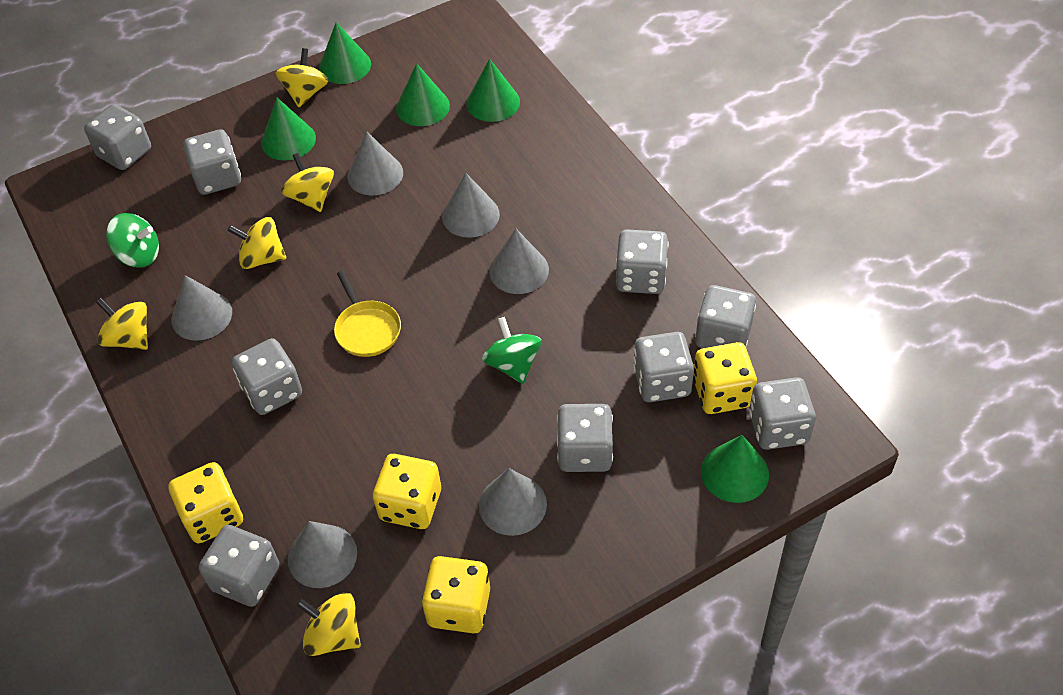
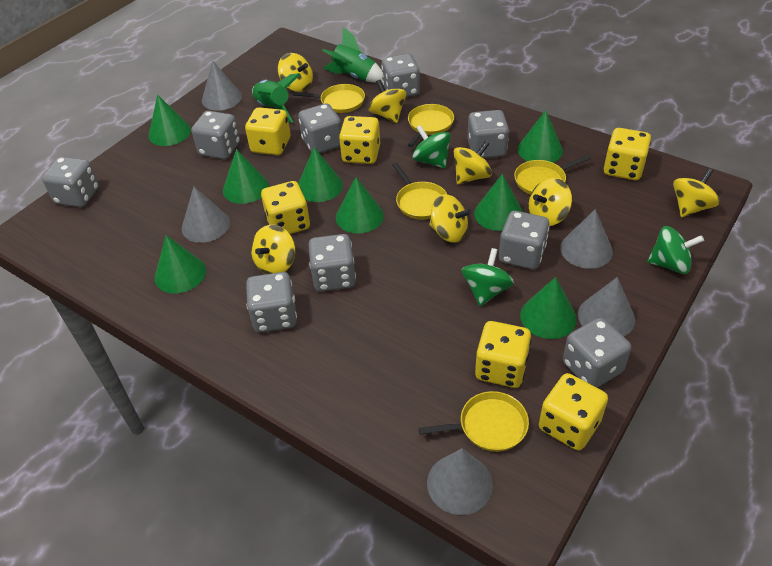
green cone: [261,98,316,161] [319,22,371,84] [396,63,450,126] [466,59,520,122] [701,435,769,503] = 5 -> [149,95,191,146] [155,235,206,294] [223,149,269,204] [298,147,343,202] [336,177,384,234] [474,174,523,231] [518,110,563,163] [520,277,577,339] = 8
green rocket: none = 0 -> [252,74,300,123] [322,27,382,83] = 2
green spinning top: [106,213,159,268] [482,317,542,384] = 2 -> [412,125,451,168] [462,248,514,306] [647,226,704,274] = 3
grey cone: [172,275,232,341] [288,521,357,588] [347,132,403,196] [442,173,500,238] [479,468,547,536] [489,229,549,294] = 6 -> [182,187,230,243] [202,61,242,111] [427,449,493,515] [560,209,613,269] [578,277,635,336] = 5
yellow dice: [168,462,243,543] [373,454,441,529] [422,556,490,634] [693,342,757,414] = 4 -> [245,107,290,155] [261,181,310,234] [339,116,380,164] [475,321,531,388] [539,373,608,451] [604,128,651,180] = 6
yellow pan: [334,271,401,357] = 1 -> [292,84,365,113] [392,163,447,220] [408,104,454,147] [419,391,529,452] [514,155,591,195] = 5
yellow spinning top: [96,298,148,350] [227,217,286,269] [276,48,329,107] [281,153,334,212] [296,593,361,656] = 5 -> [251,225,295,274] [278,53,313,92] [368,80,406,123] [429,194,471,243] [454,140,492,184] [529,178,572,226] [673,168,720,217] = 7

